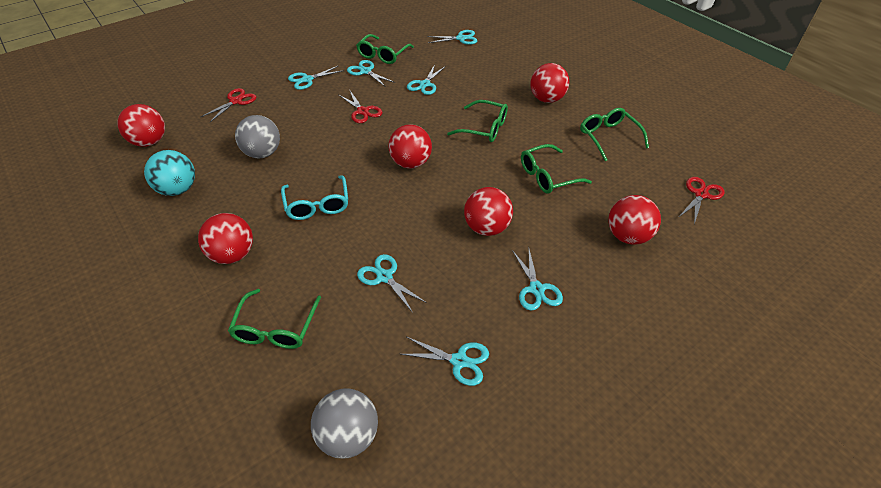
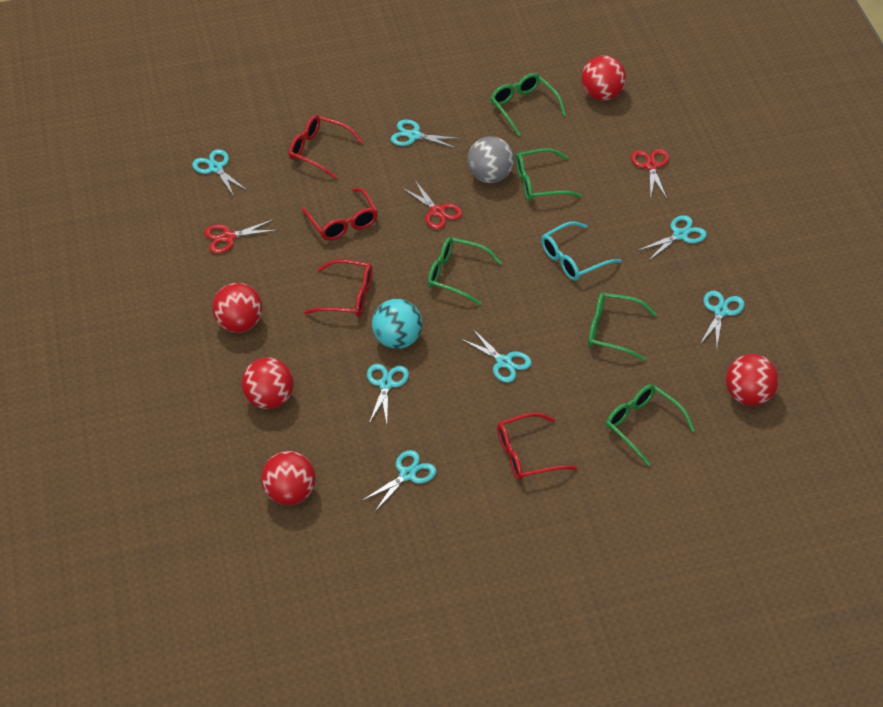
grey ball: [235,115,280,159] [311,388,378,458] = 2 -> [467,136,514,183] = 1
red ball: [118,104,165,147] [198,213,253,264] [388,124,432,169] [464,187,513,236] [530,63,569,103] [608,195,661,245] = 6 -> [212,283,262,333] [242,357,294,409] [261,451,316,505] [581,55,626,101] [726,354,779,406] = 5
red glasses: none = 0 -> [289,115,363,179] [301,188,378,240] [304,259,372,317] [497,412,577,481] = 4

